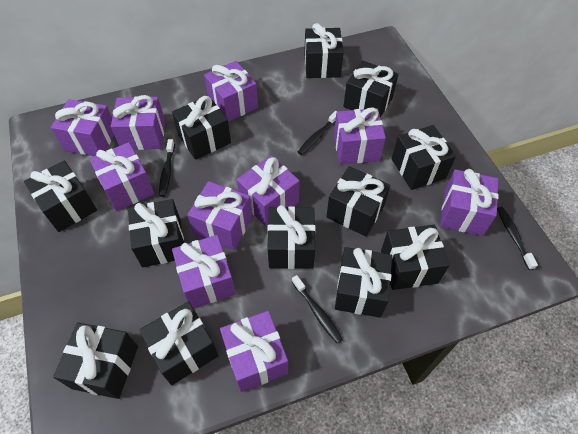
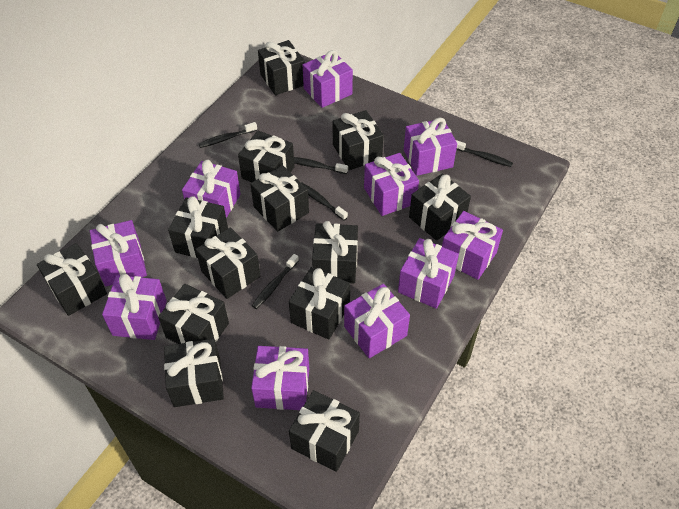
black gift: [24,161,97,232] [53,323,138,399] [128,199,184,268] [140,301,218,385] [172,96,231,160] [267,205,315,269] [304,23,344,78] [326,166,390,237] [335,247,392,318] [343,61,398,117] [381,225,450,290] [392,125,456,190] = 12 -> [37,243,107,316] [158,284,229,344] [164,339,224,407] [168,196,228,258] [196,227,261,299] [238,131,295,182] [250,165,309,232] [258,40,305,95] [289,267,350,340] [289,390,360,472] [312,221,358,283] [332,110,384,170] [409,174,471,241] = 13
black toothbrush: [159,139,175,197] [292,275,343,344] [298,111,337,155] [497,207,538,270] = 4 -> [199,122,257,148] [252,254,299,309] [294,157,348,174] [301,182,348,221] [456,140,513,167] = 5

